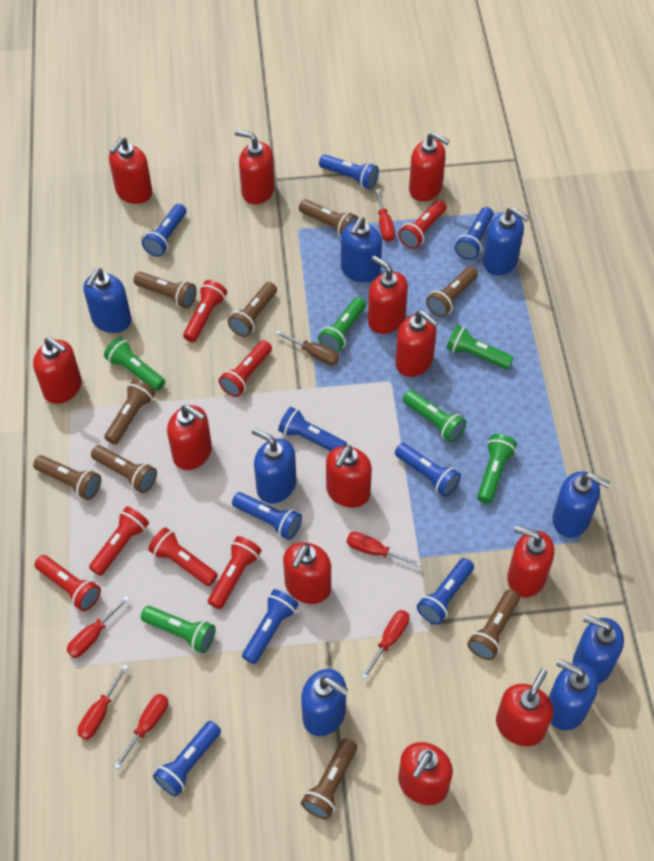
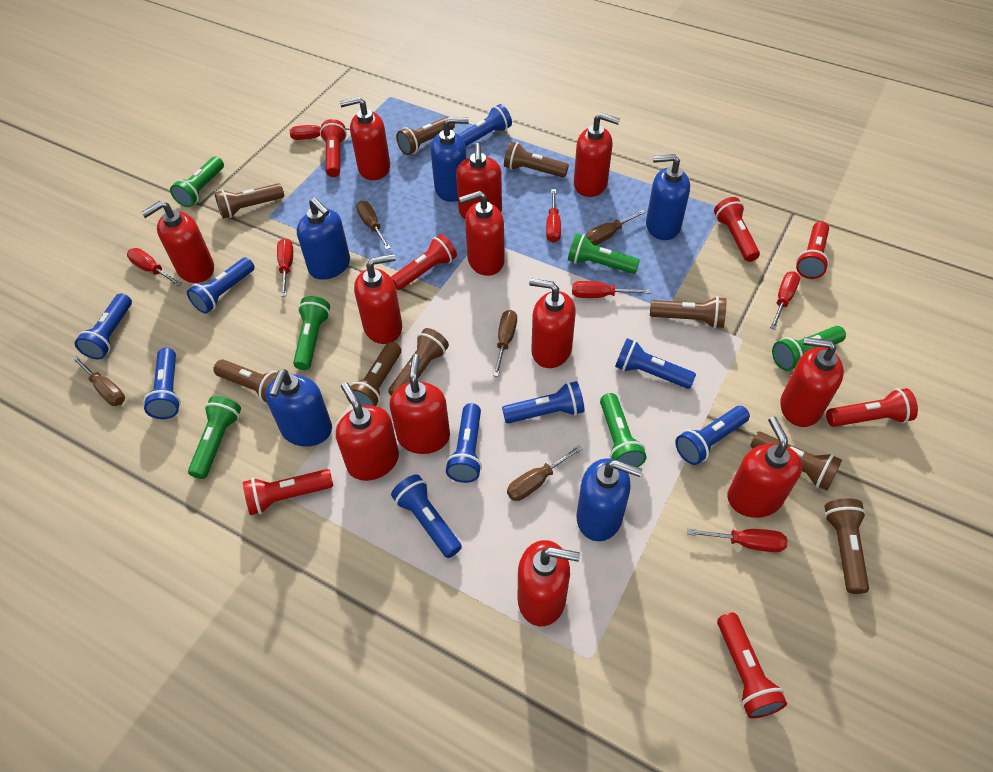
blue soap dispenser: [83,268,132,333] [252,428,297,504] [301,669,349,736] [341,217,382,283] [483,207,529,275] [549,659,598,730] [552,471,610,538] [572,615,624,684] = 8 -> [265,369,332,447] [297,198,350,280] [431,117,469,202] [577,458,642,541] [646,154,690,240] = 5
brown screwdriver: [275,330,339,365] = 1 -> [72,355,125,406] [356,201,391,250] [493,310,517,377] [507,445,583,501] [586,210,646,245] = 5
red screwdriver: [67,596,130,658] [77,664,129,740] [114,694,168,769] [347,532,422,567] [361,610,410,679] [375,189,395,242] = 6 -> [127,248,182,286] [277,238,293,297] [290,125,350,140] [546,189,561,243] [572,281,650,298] [687,529,787,552] [770,271,800,330] = 7

